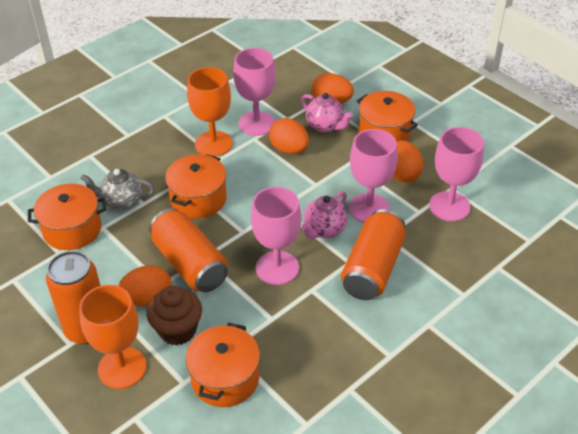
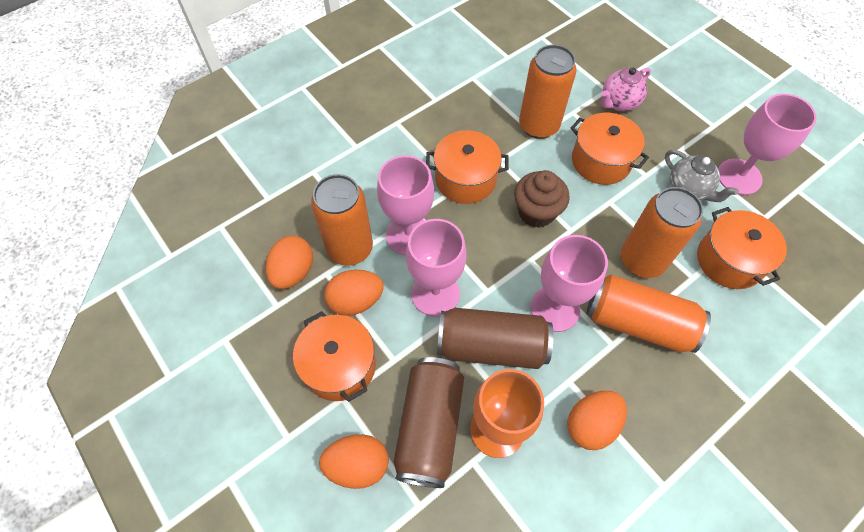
brown can: none = 0 -> [394,357,464,488] [437,308,553,369] = 2
orange can: [46,251,101,344] [149,208,228,292] [341,209,406,300] = 3 -> [311,174,373,266] [519,45,577,139] [587,275,711,353] [621,187,703,278] = 4
orange goblet: [79,285,146,389] [187,67,233,157] = 2 -> [470,369,544,458] = 1
pink teapot: [301,93,353,133] [302,191,348,239] = 2 -> [601,68,651,111] = 1

